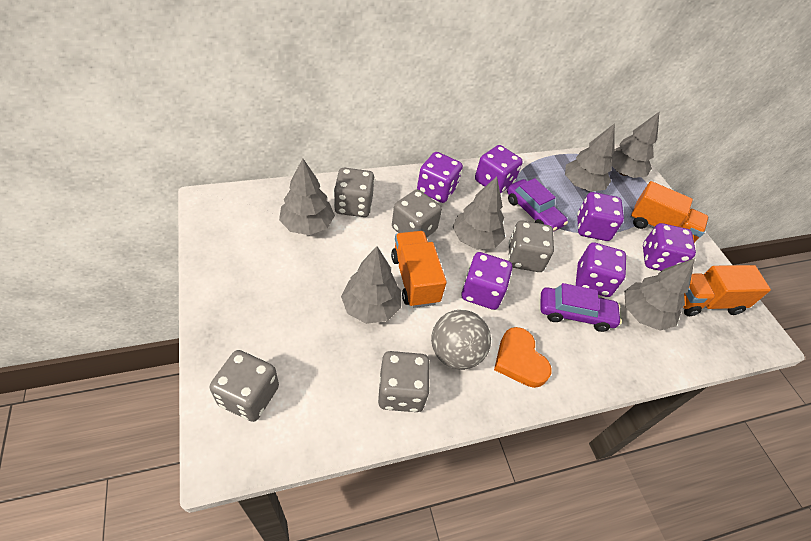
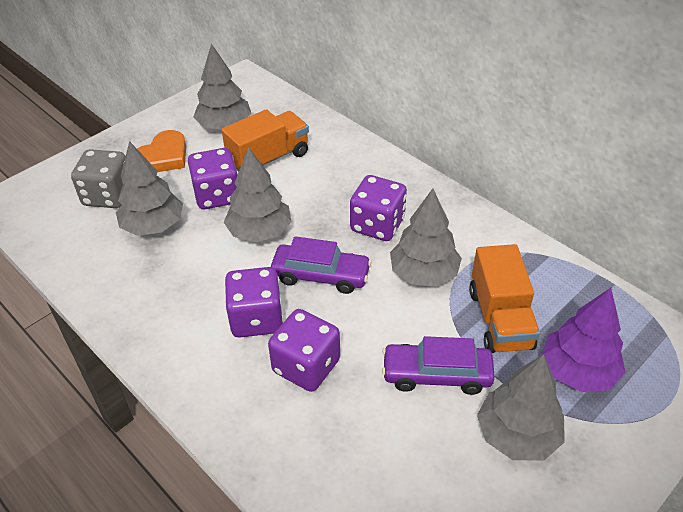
grey ball: [431,310,491,370] = 1 -> none = 0
grey dice: [210,350,279,422] [334,168,375,217] [378,351,430,412] [392,189,442,238] [508,220,554,272] = 5 -> [71,149,126,208] = 1
grey tree: [279,158,335,235] [341,246,401,324] [453,177,505,249] [565,123,615,192] [610,112,659,178] [624,258,695,330] = 6 -> [116,141,183,236] [193,43,251,130] [224,147,292,242] [390,189,462,287] [477,354,565,461] = 5
orange truck: [391,231,447,308] [631,181,709,243] [682,265,771,316] = 3 -> [222,109,309,172] [469,244,540,353] = 2
purple dice: [417,152,463,203] [462,252,512,310] [475,145,523,194] [576,242,626,297] [577,192,624,241] [643,223,696,271] = 6 -> [188,148,238,209] [225,267,283,338] [268,309,340,392] [350,175,407,241] = 4
purple tree: none = 0 -> [541,288,626,392] = 1

